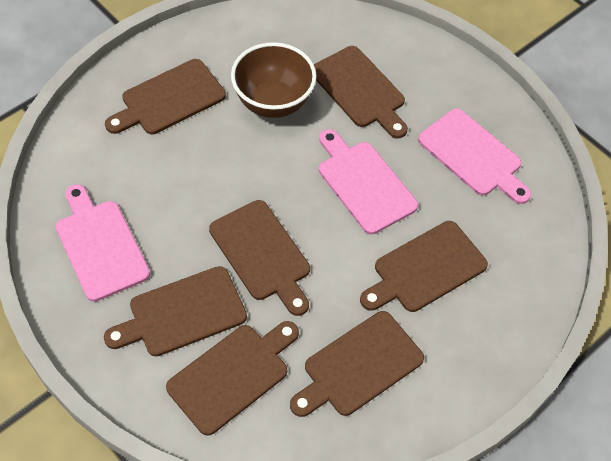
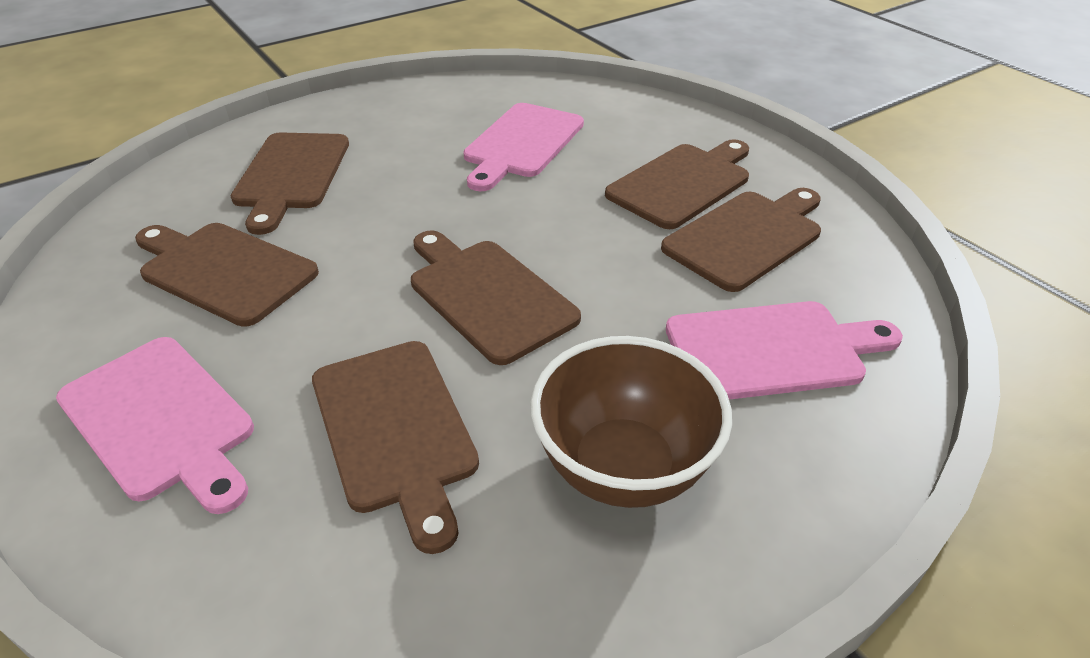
brown cutting board: [104,266,247,357] [105,59,226,134] [166,321,299,436] [209,200,310,316] [290,311,424,417] [314,46,408,138] [360,221,488,312] = 7 -> [135,223,319,327] [231,132,349,235] [312,341,479,554] [411,230,581,365] [605,139,749,229] [661,188,821,292] = 6

